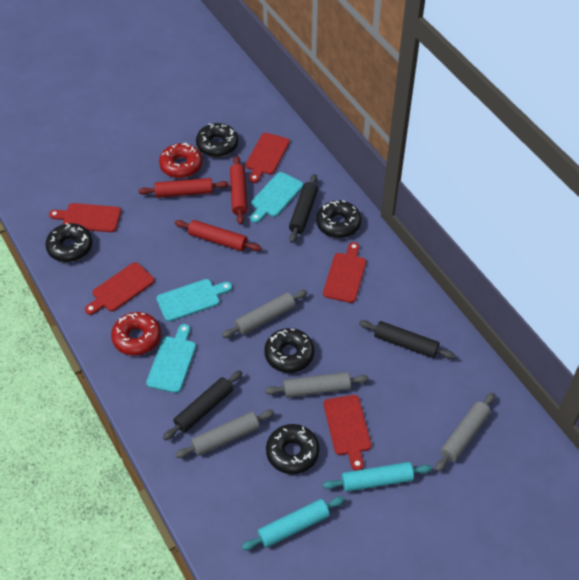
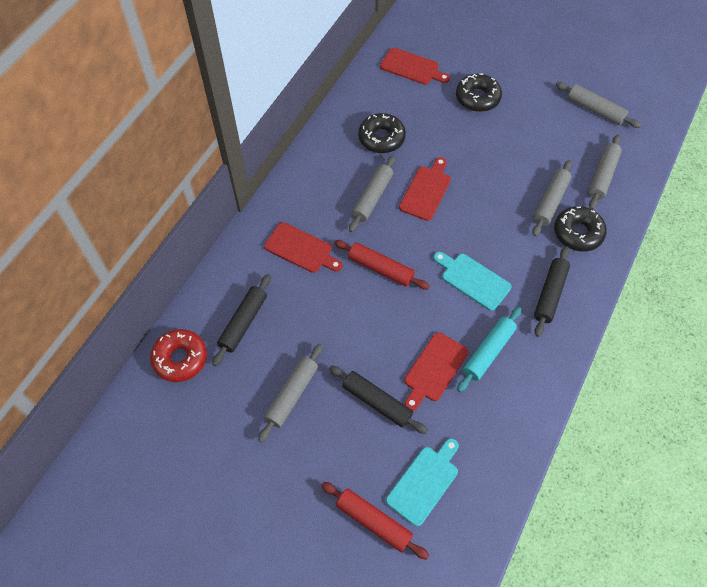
black donut: [45,223,92,262] [196,123,238,157] [264,328,314,373] [266,424,319,474] [316,200,361,238] = 5 -> [358,113,406,153] [456,73,502,112] [554,206,607,252] = 3
grey rolling pin: [175,410,274,458] [222,290,307,338] [265,372,369,398] [435,392,495,472] = 4 -> [258,344,323,443] [349,155,396,232] [532,160,572,236] [556,82,641,128] [588,135,622,210] = 5
red cutting board: [49,203,121,232] [85,262,154,315] [246,133,290,183] [323,242,366,303] [324,395,371,471] = 5 -> [264,222,342,273] [380,47,450,85] [399,157,451,221] [404,332,468,411] = 4
red donut: [111,312,161,356] [159,143,202,178] = 2 -> [150,329,207,382] = 1
red rolling pin: [138,178,229,198] [175,220,261,251] [230,156,248,225] = 3 -> [321,482,429,560] [334,240,430,289] = 2
turquoise cutting board: [146,324,196,393] [157,279,232,322] [250,172,303,223] = 3 -> [386,438,459,526] [434,252,512,311] = 2
turquoise rolling pin: [241,496,345,550] [323,462,432,492] = 2 -> [457,307,522,392] = 1

